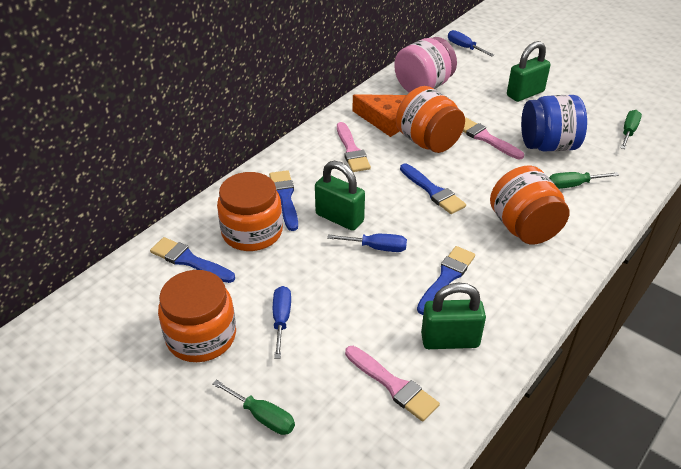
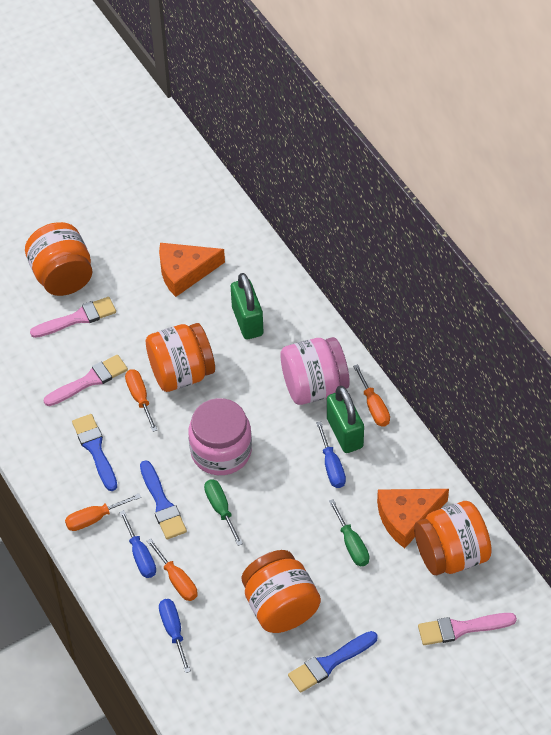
blue brush: [150,237,235,283] [269,170,298,231] [400,163,466,214] [417,246,475,315] = 4 -> [72,414,117,491] [140,460,187,539] [288,631,378,693] = 3
blue jar: [521,95,587,151] = 1 -> none = 0
green padlock: [315,161,365,231] [421,282,486,349] [507,41,551,102] = 3 -> [231,273,263,339] [327,386,364,453] = 2
green screwdriver: [212,380,295,435] [549,172,619,189] [621,110,642,149] = 3 -> [204,479,243,546] [329,499,369,566] = 2
orange cheese: [353,94,406,137] = 1 -> [159,243,225,297] [377,489,449,549] = 2
orange screwdriver: none = 0 -> [65,493,141,531] [125,369,157,432] [147,538,197,601] [353,364,390,426] = 4
pink jar: [394,37,457,93] = 1 -> [188,398,252,475] [280,337,350,405] = 2

